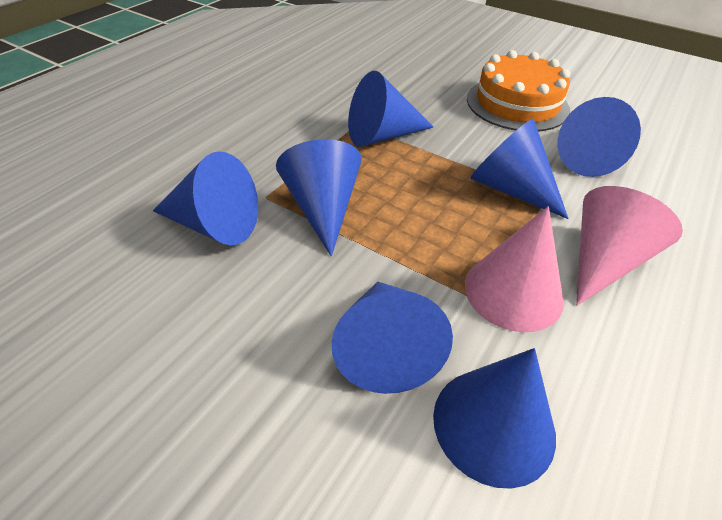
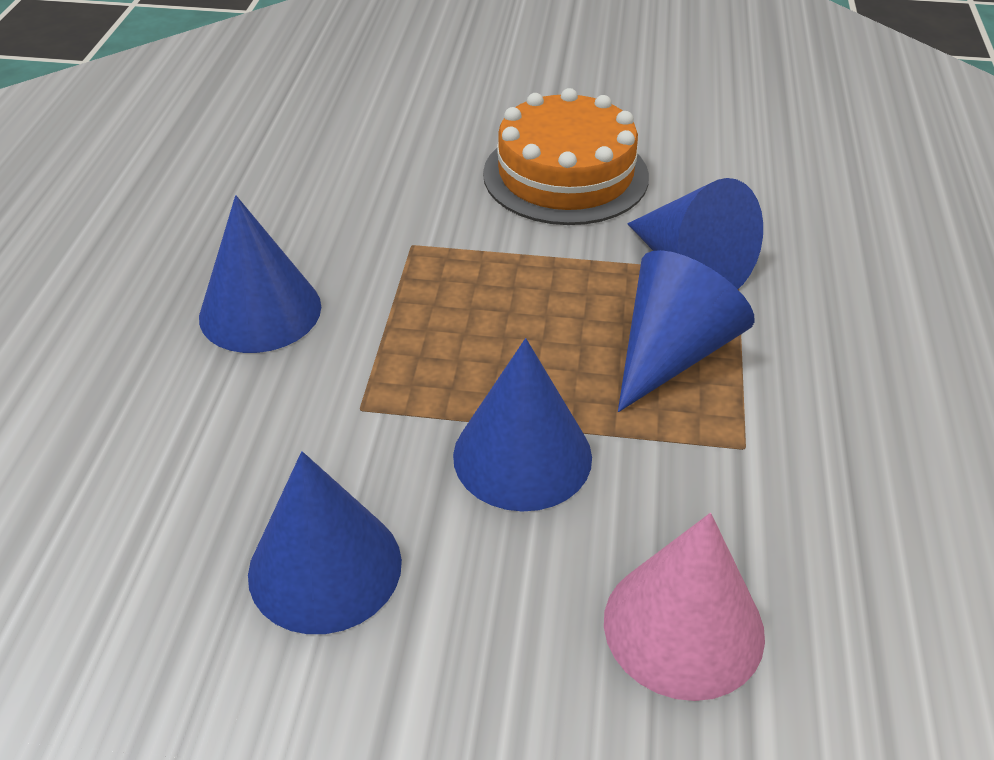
blue cone: [153,151,258,245] [276,139,362,257] [332,282,453,394] [348,71,434,147] [433,348,556,489] [470,119,569,219] [557,97,641,177] = 7 -> [199,195,321,353] [248,451,402,634] [453,338,592,512] [618,250,755,412] [627,178,763,289] = 5
pink cone: [465,206,564,332] [576,186,683,305] = 2 -> [604,513,765,701] = 1

